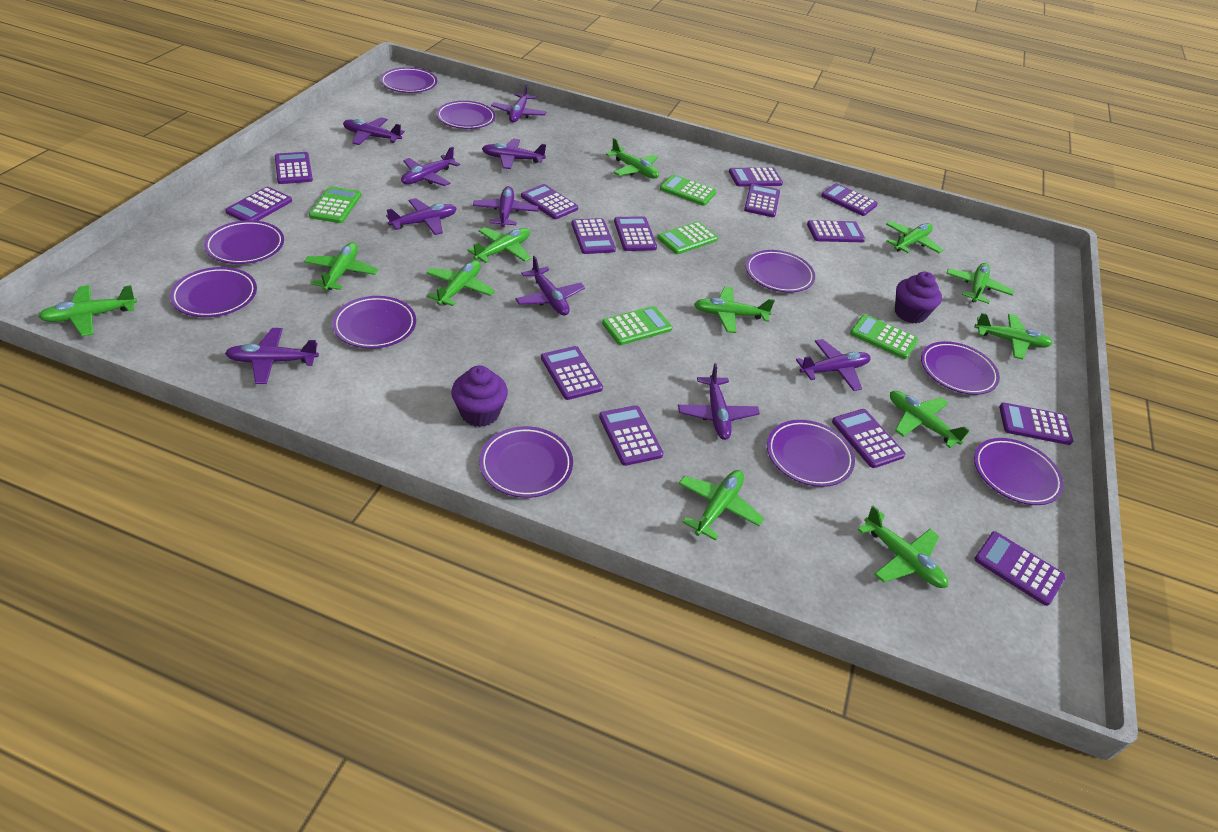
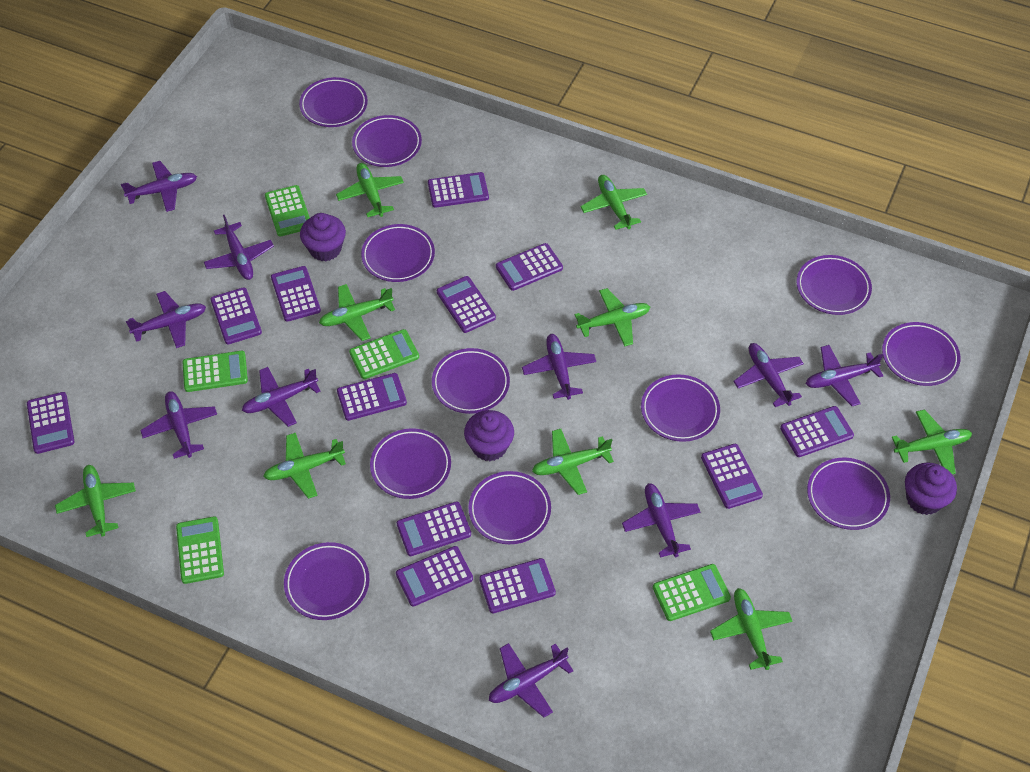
green plane: [38,285,137,336] [304,242,378,291] [426,260,495,306] [467,227,531,263] [606,138,659,179] [679,470,764,541] [694,287,775,333] [857,506,948,588] [886,221,943,253] [890,391,970,448] [946,263,1014,304] [974,313,1053,360] = 12 -> [55,465,136,537] [263,433,346,499] [319,284,395,341] [336,163,404,217] [532,429,614,495] [575,288,650,347] [580,175,647,230] [710,588,793,670] [892,410,972,474] = 9
purple calculator: [225,187,292,221] [275,152,313,184] [521,184,578,219] [541,346,603,400] [571,218,616,254] [599,405,663,466] [614,216,657,251] [729,167,783,186] [744,184,780,217] [807,220,865,242] [821,183,878,216] [832,409,906,468] [974,531,1066,606] [999,403,1073,445] = 14 -> [27,392,75,454] [210,287,262,344] [271,266,321,322] [337,373,407,421] [396,546,473,606] [397,501,471,556] [428,172,489,208] [437,276,496,333] [479,558,556,613] [496,243,563,291] [701,444,763,509] [780,406,854,457] = 12
purple cupcake: [451,365,508,427] [895,272,942,324] = 2 -> [300,213,346,261] [464,410,514,461] [905,463,957,515] = 3
purple plate: [170,267,257,317] [204,220,284,264] [332,296,416,349] [380,67,437,93] [436,101,496,129] [479,426,573,498] [746,250,815,293] [767,420,855,487] [921,341,1000,395] [974,438,1064,505] = 10 -> [284,542,369,620] [299,77,368,127] [352,115,422,167] [361,224,435,282] [370,428,451,499] [432,348,510,414] [468,471,551,544] [641,374,720,442] [797,255,872,315] [807,458,890,530] [882,322,960,386] = 11

